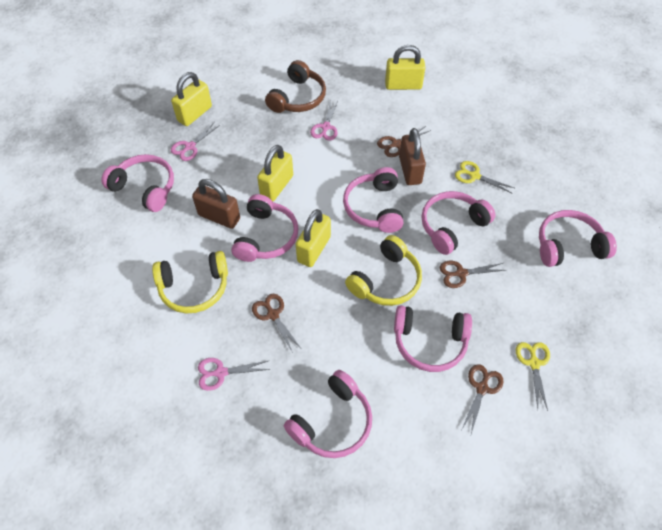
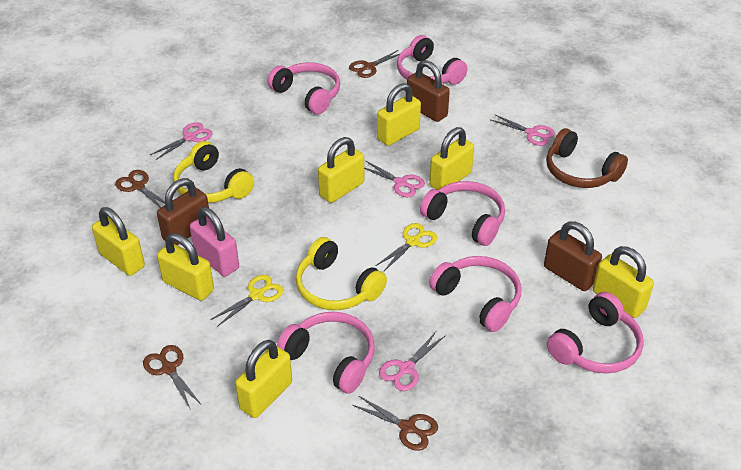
brown padlock: [192,179,240,229] [399,128,426,185] = 2 -> [157,178,209,245] [407,60,450,122] [544,221,602,291] = 3
pink headphones: [101,154,174,212] [231,194,299,262] [284,370,372,458] [343,167,403,233] [394,305,472,372] [422,191,496,255] [539,210,617,267] = 7 -> [267,62,340,114] [277,312,375,394] [397,35,468,85] [420,181,505,246] [429,256,521,332] [547,292,644,374] = 6
pink padlock: none = 0 -> [190,207,239,277] = 1
pink scissors: [171,122,220,161] [198,358,271,391] [310,101,338,141] = 3 -> [150,122,213,160] [364,161,425,197] [379,332,446,391] [491,114,555,146] = 4
yellow padlock: [171,72,212,126] [257,145,293,201] [296,209,331,267] [385,45,425,90] = 4 -> [92,207,145,276] [157,233,214,301] [235,340,292,418] [318,137,364,203] [377,83,421,146] [429,127,474,190] [593,246,654,318] = 7

